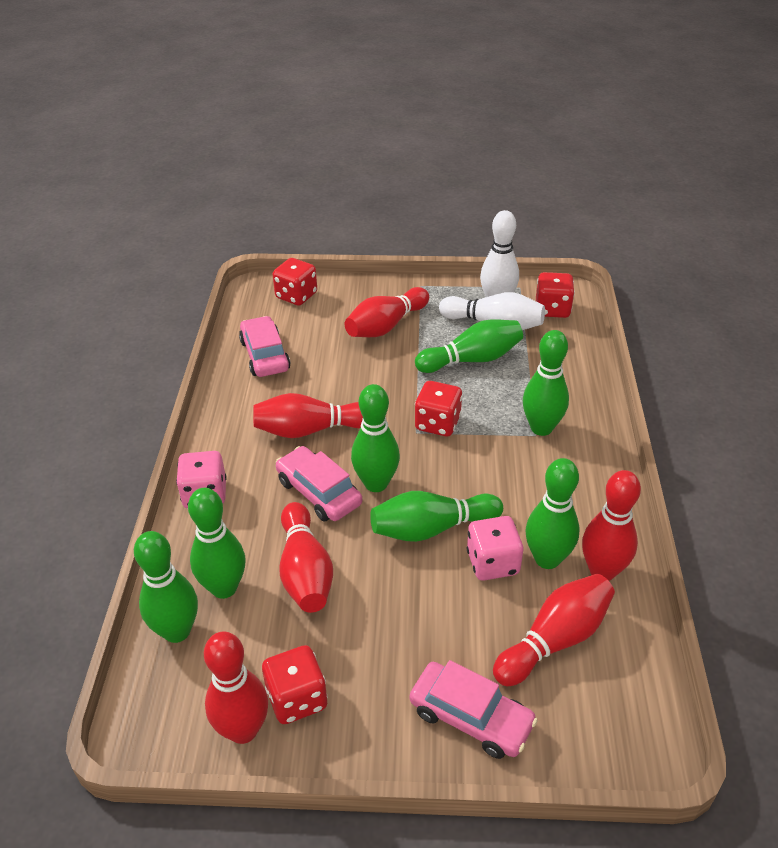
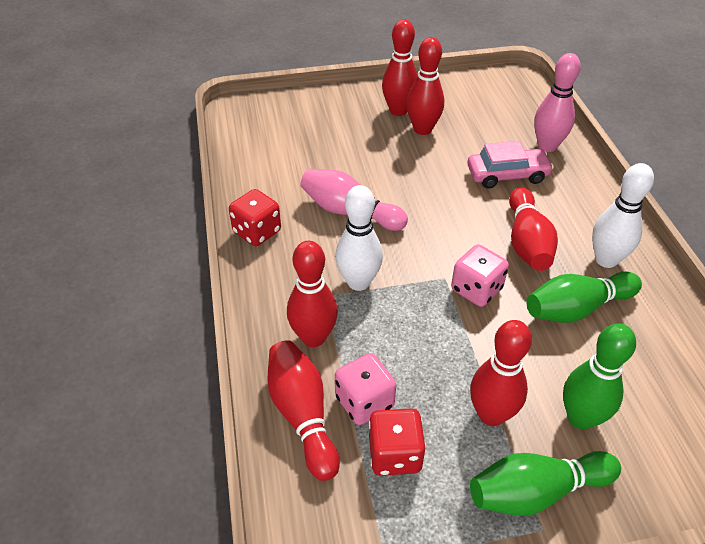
green bowling pin: [134,531,198,643] [188,488,246,599] [351,384,400,492] [370,491,503,542] [415,319,523,373] [523,330,569,436] [525,458,579,569] = 7 -> [470,451,621,516] [527,271,642,323] [563,324,636,430] = 3
pink bowling pin: none = 0 -> [300,169,408,231] [534,53,581,152] = 2
pink car: [239,316,291,377] [276,446,362,522] [410,660,538,759] = 3 -> [467,141,554,188] = 1
red dice: [262,645,328,724] [273,258,317,306] [415,381,462,436] [536,272,575,318] = 4 -> [229,189,281,246] [369,408,426,476] = 2

